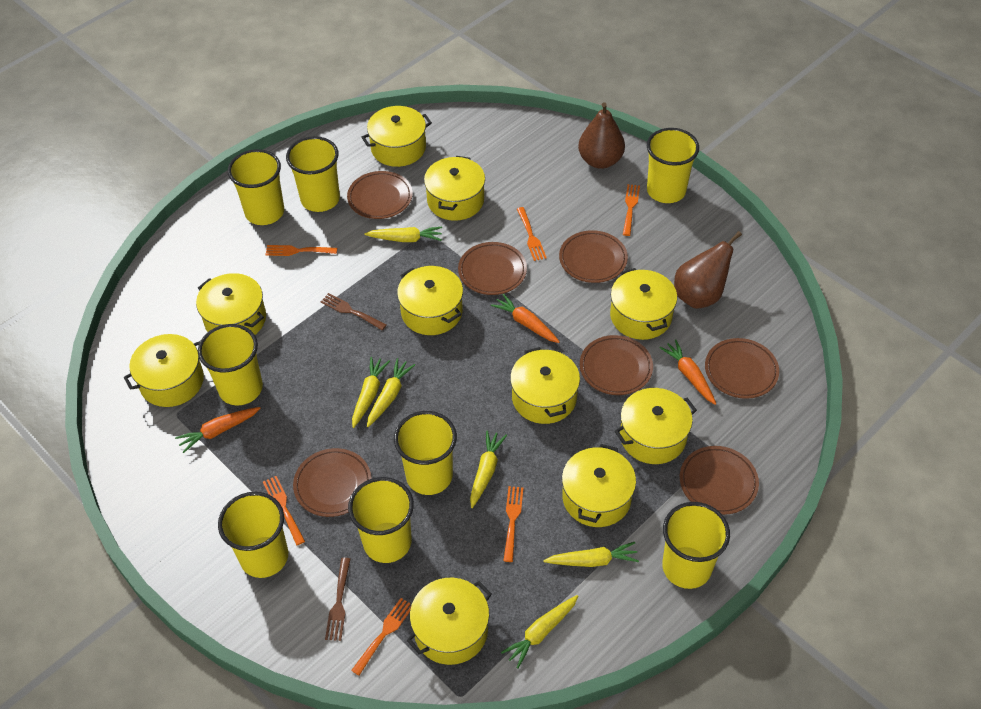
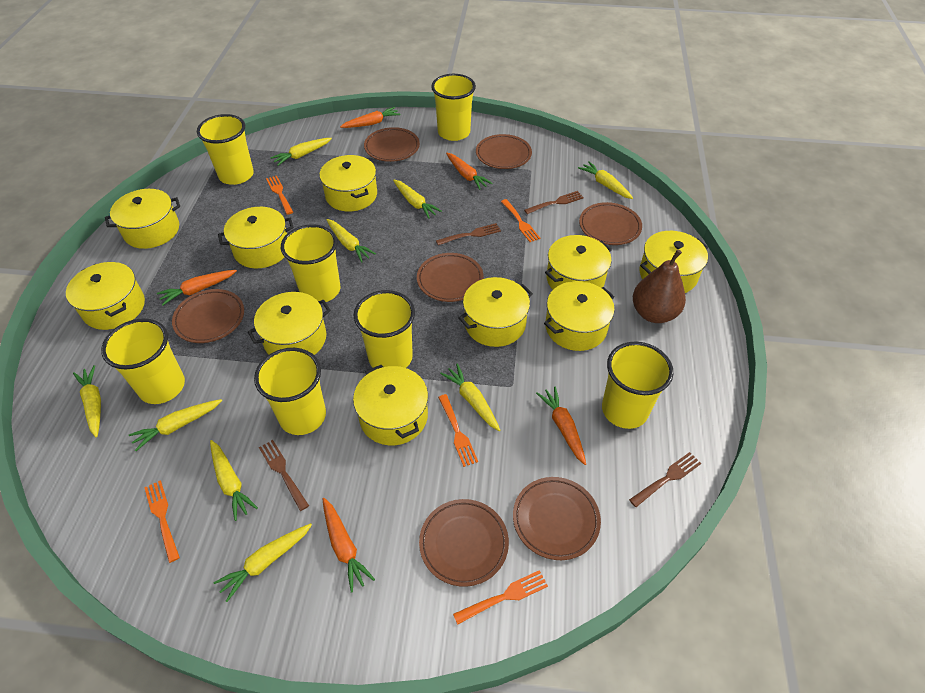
brown fork: [321,293,386,330] [325,558,350,641] = 2 -> [259,440,309,511] [436,223,501,245] [524,191,584,214] [629,452,701,507] = 4
brown pear: [578,102,625,169] [674,231,742,309] = 2 -> [633,249,686,323] = 1
orange carrot: [175,407,261,453] [491,294,560,343] [660,339,716,405] = 3 -> [157,270,237,306] [323,498,375,593] [340,107,401,128] [446,153,493,190] [536,387,586,465] = 5
orange fork: [263,476,305,545] [265,245,337,256] [351,598,411,676] [503,486,523,562] [517,207,547,261] [623,184,640,236] = 6 -> [144,480,180,563] [266,176,293,215] [438,394,478,467] [453,570,548,625] [501,199,540,242] = 5
yellow carrot: [352,357,390,428] [364,227,442,242] [367,358,415,427] [470,430,507,508] [501,595,578,668] [543,542,639,567] = 6 -> [73,365,101,437] [128,399,222,451] [210,440,258,521] [213,523,312,602] [270,138,332,166] [326,219,376,263] [393,180,442,219] [440,364,500,431] [578,161,633,199] = 9
yellow cup: [198,324,263,405] [218,492,288,578] [228,149,284,225] [286,136,340,212] [348,477,414,563] [394,411,457,495] [647,128,699,203] [662,502,730,589] = 8 -> [101,318,185,404] [197,114,254,185] [254,348,326,435] [281,224,340,302] [353,290,415,368] [431,74,476,141] [602,342,673,429] = 7

